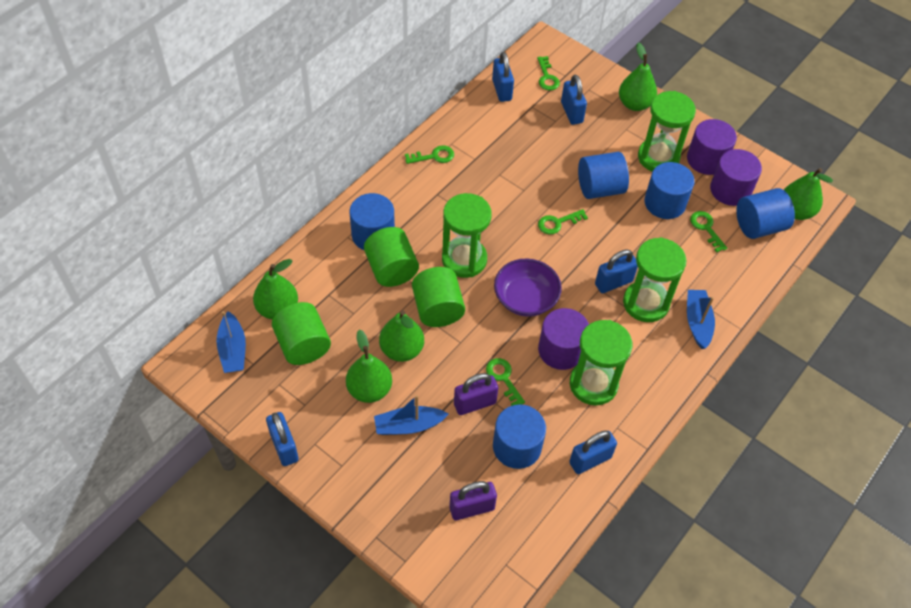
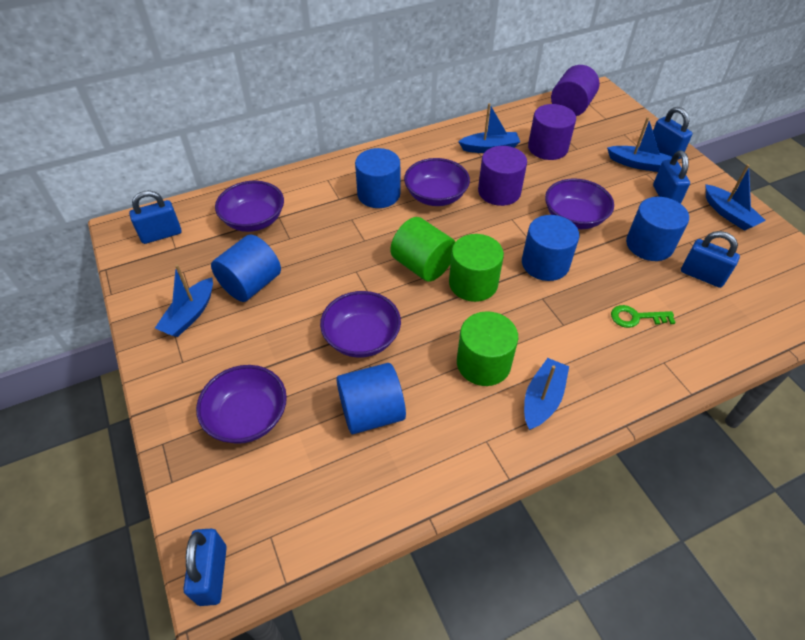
blue boat: [217,311,246,373] [374,395,448,435] [687,290,715,349] = 3 -> [155,264,213,337] [458,103,520,153] [524,358,569,430] [607,117,672,172] [706,164,766,231] = 5
green hourglass: [442,193,492,278] [570,320,632,406] [623,237,686,322] [638,91,696,172] = 4 -> none = 0
green key: [405,145,454,164] [486,358,525,406] [537,56,560,90] [538,209,588,235] [690,211,727,252] = 5 -> [611,305,676,328] = 1
green pear: [253,259,298,319] [346,329,392,403] [379,311,424,362] [619,42,657,111] [784,168,833,220] = 5 -> none = 0
purple bowl: [494,259,562,317] = 1 -> [196,365,287,444] [215,181,284,232] [320,291,401,358] [404,158,470,206] [545,178,614,229] = 5
purple padlock: [449,481,497,520] [454,373,498,415] = 2 -> none = 0

